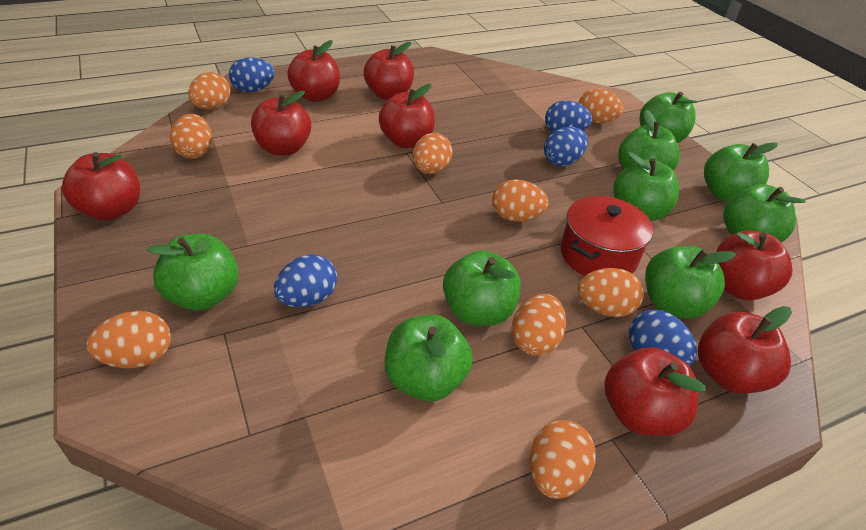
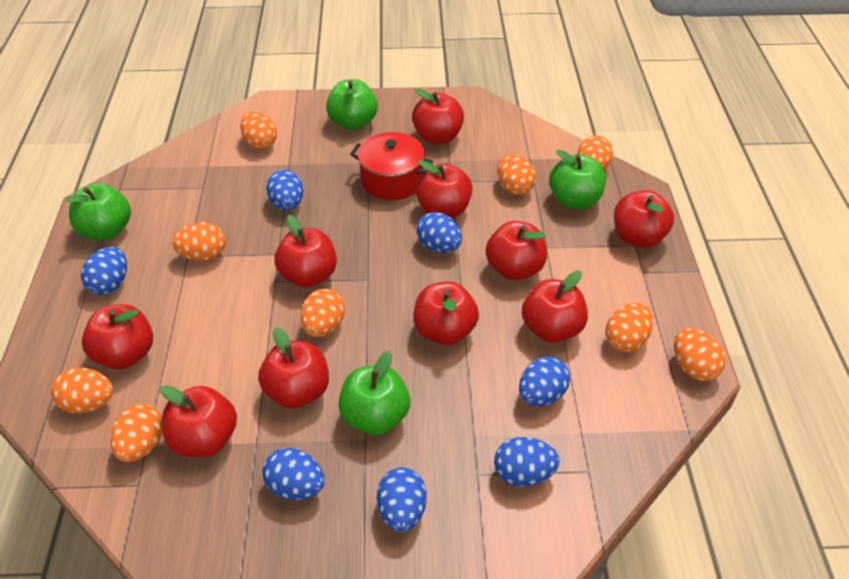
blue egg: [229,57,274,92] [274,254,337,308] [544,127,588,166] [545,100,592,132] [629,310,697,366] = 5 -> [81,247,127,295] [262,448,325,500] [266,170,303,210] [377,467,427,532] [416,212,462,253] [494,437,560,487] [519,357,570,406] = 7
green apple: [147,233,239,311] [385,315,473,401] [443,250,521,326] [613,152,679,221] [618,110,680,171] [640,92,698,143] [645,246,736,319] [704,142,778,202] [723,184,806,242] = 9 -> [65,183,131,240] [326,79,378,130] [338,351,410,435] [549,150,606,209] = 4
red apple: [62,152,140,221] [251,91,311,155] [287,40,340,102] [364,42,414,100] [379,84,435,148] [605,347,706,436] [698,306,792,394] [716,230,792,300] = 8 -> [82,304,153,369] [160,385,237,457] [258,327,329,409] [274,215,337,288] [412,88,464,144] [413,282,479,345] [415,160,472,218] [486,221,547,280] [522,270,588,343] [614,190,674,248] = 10

